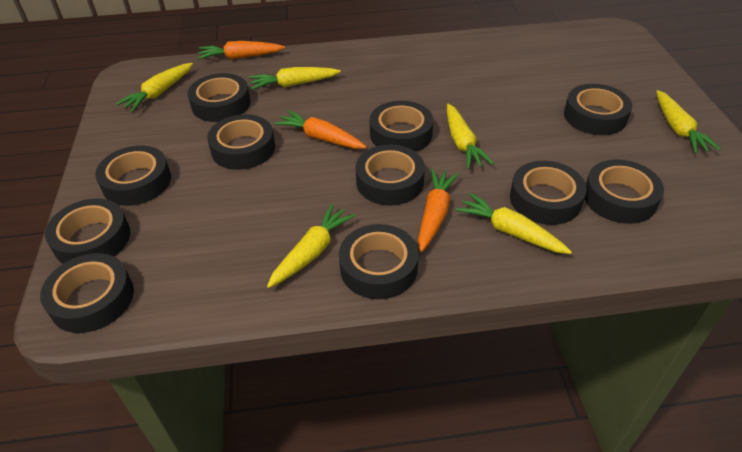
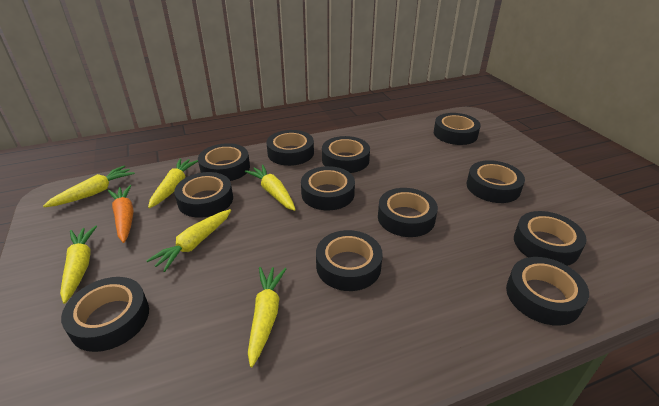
black tape: [40,253,134,333] [45,198,130,264] [95,146,171,206] [188,73,251,122] [207,114,275,170] [339,224,419,299] [355,145,425,206] [370,101,433,152] [510,161,587,225] [564,84,632,135] [585,159,664,224] = 11 -> [61,277,149,352] [174,172,233,218] [198,143,250,181] [266,130,314,166] [301,166,355,210] [316,230,383,291] [322,136,370,173] [378,188,438,237] [434,113,481,145] [467,160,525,203] [506,257,589,326] [514,211,587,266] = 12
orange carrot: [198,41,285,60] [274,110,367,149] [418,168,459,252] = 3 -> [108,185,134,243] = 1

